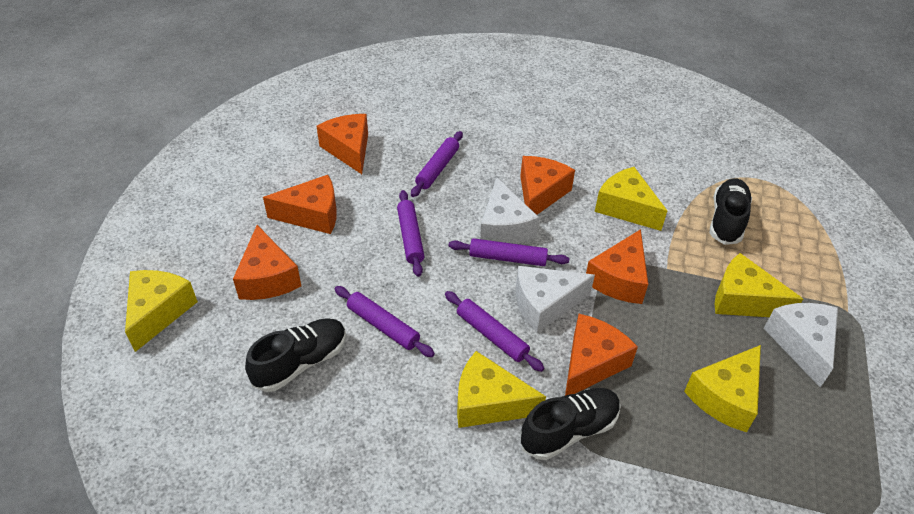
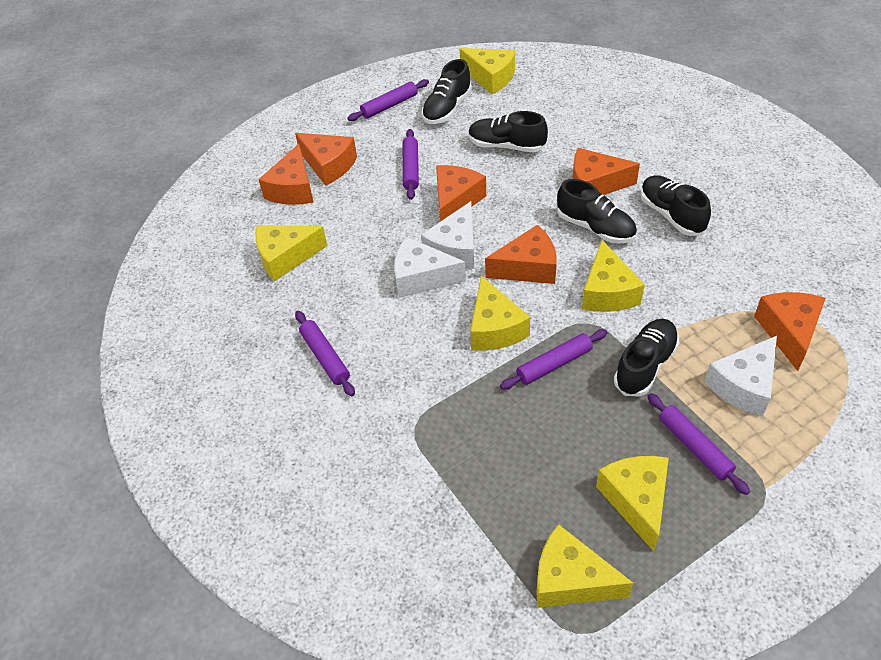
black shoe: [245,318,346,392] [520,388,621,460] [709,178,752,245] = 3 -> [422,59,472,124] [468,111,548,153] [557,179,637,244] [614,319,679,397] [640,175,711,236] = 5
yellow cheese: [125,270,198,352] [457,351,546,428] [595,167,667,231] [684,345,761,432] [715,253,803,317] = 5 -> [255,225,327,282] [459,48,515,94] [470,276,530,351] [536,524,633,608] [582,240,645,312] [596,456,669,552] = 6

